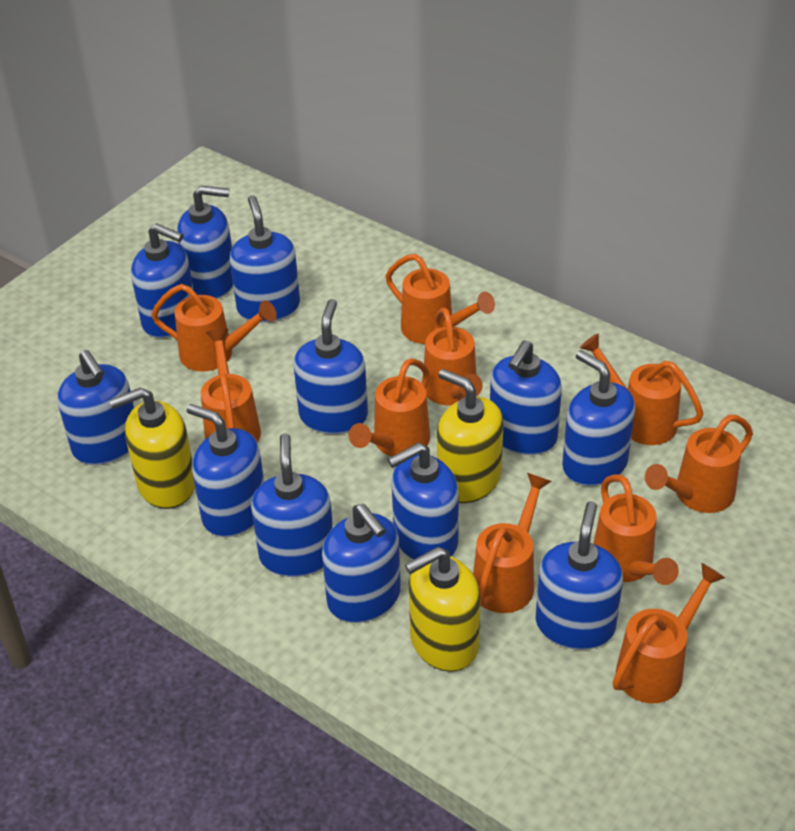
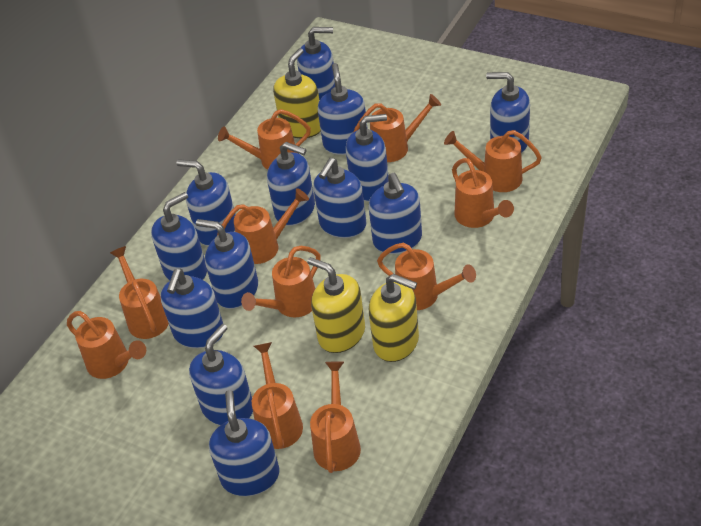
blue soap dispenser: [57,350,134,465] [131,223,193,338] [177,185,233,299] [187,404,264,537] [230,195,300,323] [251,433,333,577] [294,299,368,434] [322,504,401,623] [388,443,459,560] [490,340,562,455] [536,501,623,650] [562,350,635,486] = 12 -> [151,192,207,281] [160,269,223,348] [177,159,235,246] [189,324,253,425] [196,219,258,309] [209,390,279,496] [267,142,315,226] [297,27,335,100] [313,158,366,238] [318,63,368,155] [346,114,389,202] [369,173,422,254] [486,72,530,153] = 13
orange watering can: [151,284,277,372] [201,329,261,442] [349,358,430,456] [385,254,495,344] [424,308,483,406] [473,473,551,613] [580,334,704,445] [593,475,679,585] [613,563,725,703] [645,415,753,513] = 10 -> [67,311,146,379] [110,246,169,339] [217,188,309,264] [218,109,311,170] [241,246,320,317] [252,342,303,449] [310,361,361,473] [353,94,441,162] [377,243,476,310] [444,130,542,192] [452,158,514,228] = 11

